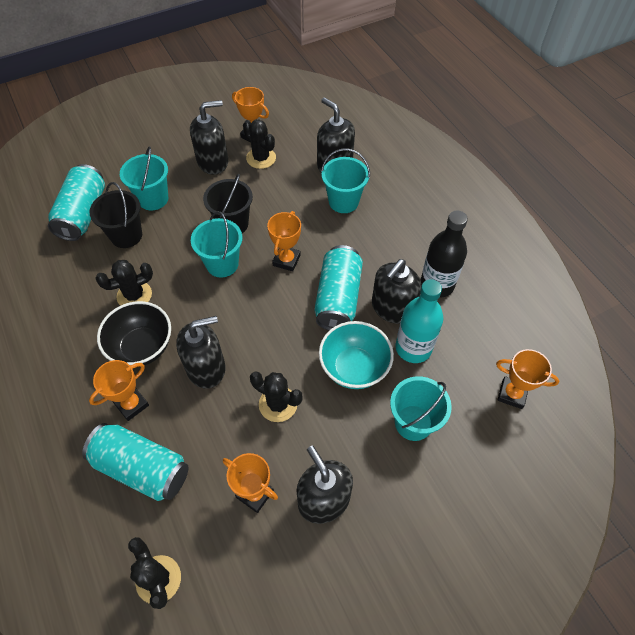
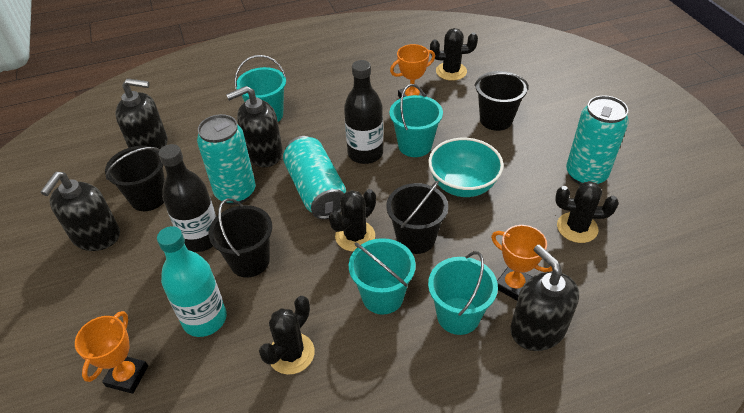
black bottle: [421,211,468,298] = 1 -> [159,144,216,252] [344,60,383,164] = 2
black bowl: [97,301,171,366] = 1 -> none = 0
black bucket: [89,182,142,248] [203,174,253,233] = 2 -> [105,146,165,211] [209,198,272,277] [386,181,448,254] [474,71,529,131] = 4
black soap dispenser: [176,316,225,389] [190,100,228,175] [296,446,353,524] [317,97,355,173] [372,259,421,324] = 5 -> [41,172,120,251] [115,78,167,149] [226,86,283,167] [510,245,579,351] = 4
orange trophy: [89,360,149,421] [223,453,278,513] [232,87,269,141] [267,211,301,272] [496,349,560,409] = 5 -> [75,311,148,394] [390,44,435,98] [491,225,552,301] = 3

